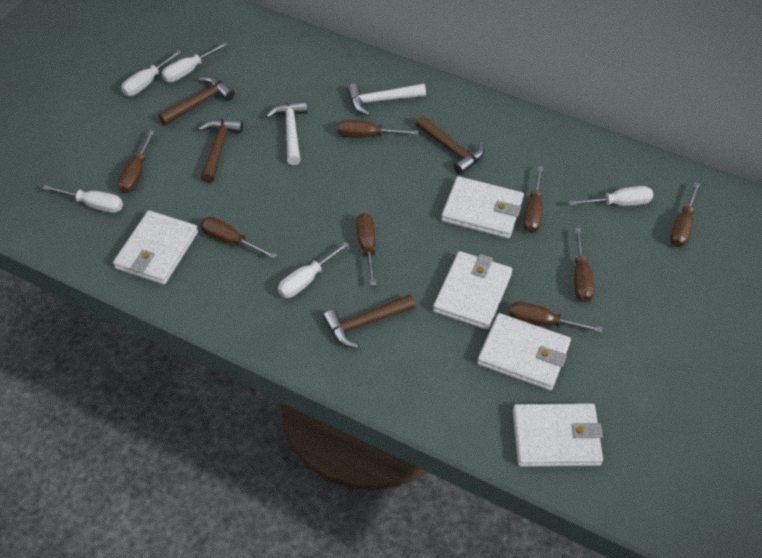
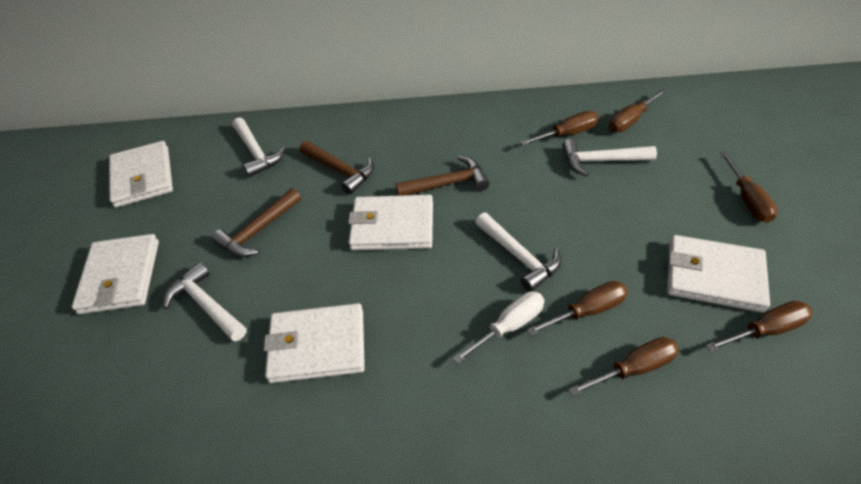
brown hammer: [158,76,235,126] [198,119,243,183] [323,294,416,349] [415,116,484,175] = 4 -> [211,188,301,257] [300,141,374,194] [395,156,490,196] = 3
brown screwdriver: [118,130,155,193] [200,217,277,259] [338,120,418,138] [356,213,376,286] [510,302,602,333] [523,166,543,233] [574,228,594,302] [670,182,700,247] = 8 -> [520,111,599,146] [527,281,628,336] [569,337,679,396] [609,88,667,132] [706,301,813,352] [720,151,778,223] = 6
white hammer: [266,101,308,165] [347,83,426,116] = 2 -> [163,262,247,342] [232,118,286,177] [475,213,561,292] [562,139,657,176] = 4
white screwdriver: [43,185,123,213] [121,50,182,96] [161,42,228,82] [278,242,349,298] [569,186,653,206] = 5 -> [453,291,545,364] = 1

